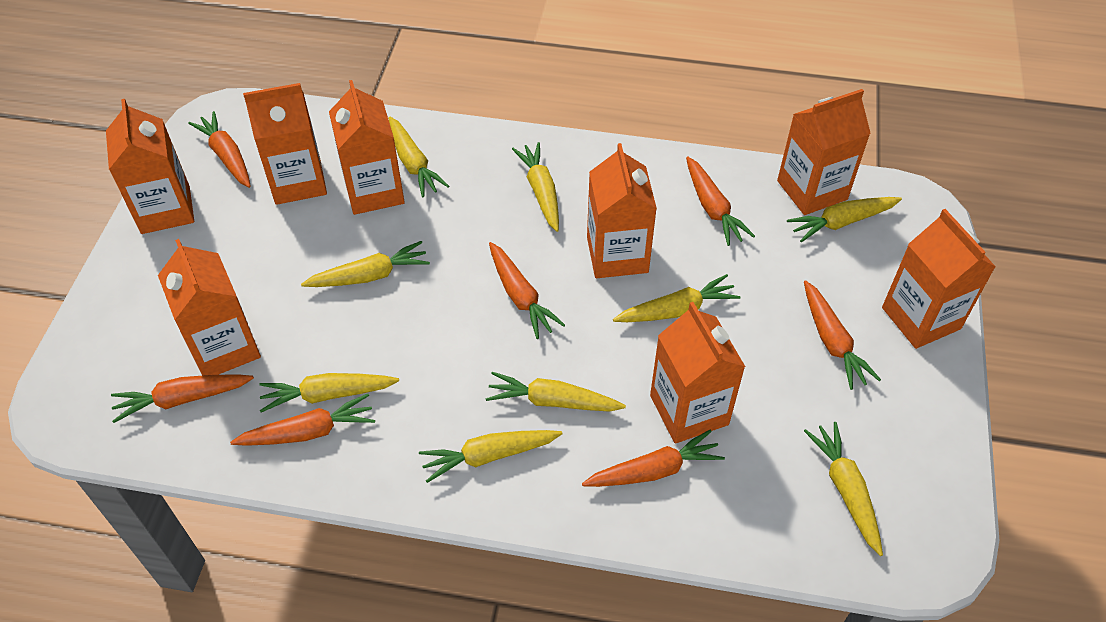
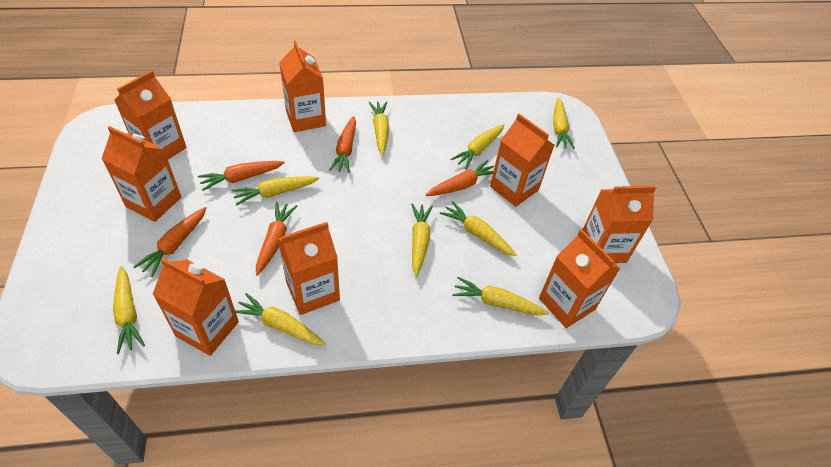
orange carrot: [111,374,254,423] [188,111,251,188] [230,394,375,446] [489,242,565,339] [582,429,725,487] [686,156,755,246] [804,280,881,390] = 7 -> [134,207,207,277] [198,161,285,191] [256,202,297,276] [329,116,356,173] [426,160,494,196] = 5

